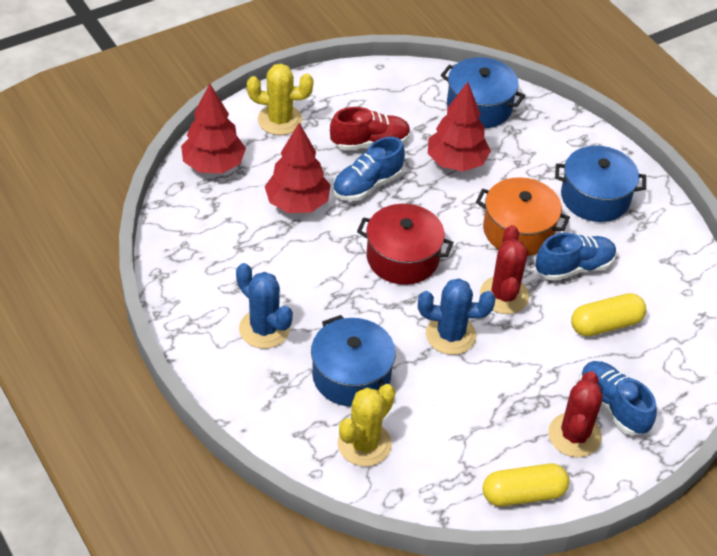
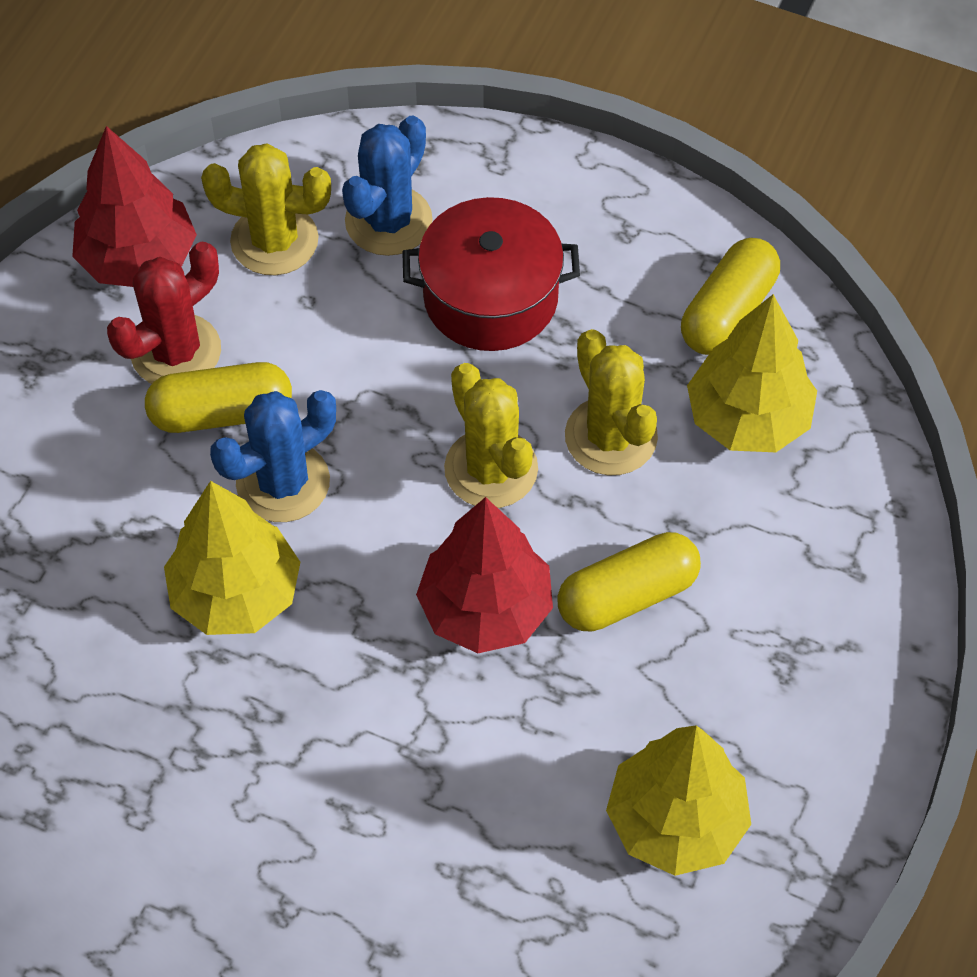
blue pot: [311,315,396,407] [441,57,525,128] [555,146,646,222] = 3 -> none = 0
blue shoe: [332,137,405,201] [535,233,617,281] [579,361,657,435] = 3 -> none = 0
orange pot: [476,177,570,256] = 1 -> none = 0
red cactus: [480,225,529,314] [548,371,603,457] = 2 -> [107,242,221,384] = 1
red shoe: [330,107,411,150] = 1 -> none = 0
red tree: [181,84,246,174] [265,123,331,213] [428,82,491,171] = 3 -> [72,126,197,287] [416,497,553,653] = 2
yellow cactus: [247,63,314,135] [338,384,395,466] = 2 -> [201,143,331,275] [444,363,538,508] [565,329,658,475] = 3
yellow capsule: [482,463,569,507] [571,293,646,337] = 2 -> [145,362,292,433] [558,532,701,631] [681,238,780,355] = 3
yellow tree: none = 0 -> [164,481,300,635] [606,725,751,876] [687,294,817,452] = 3

